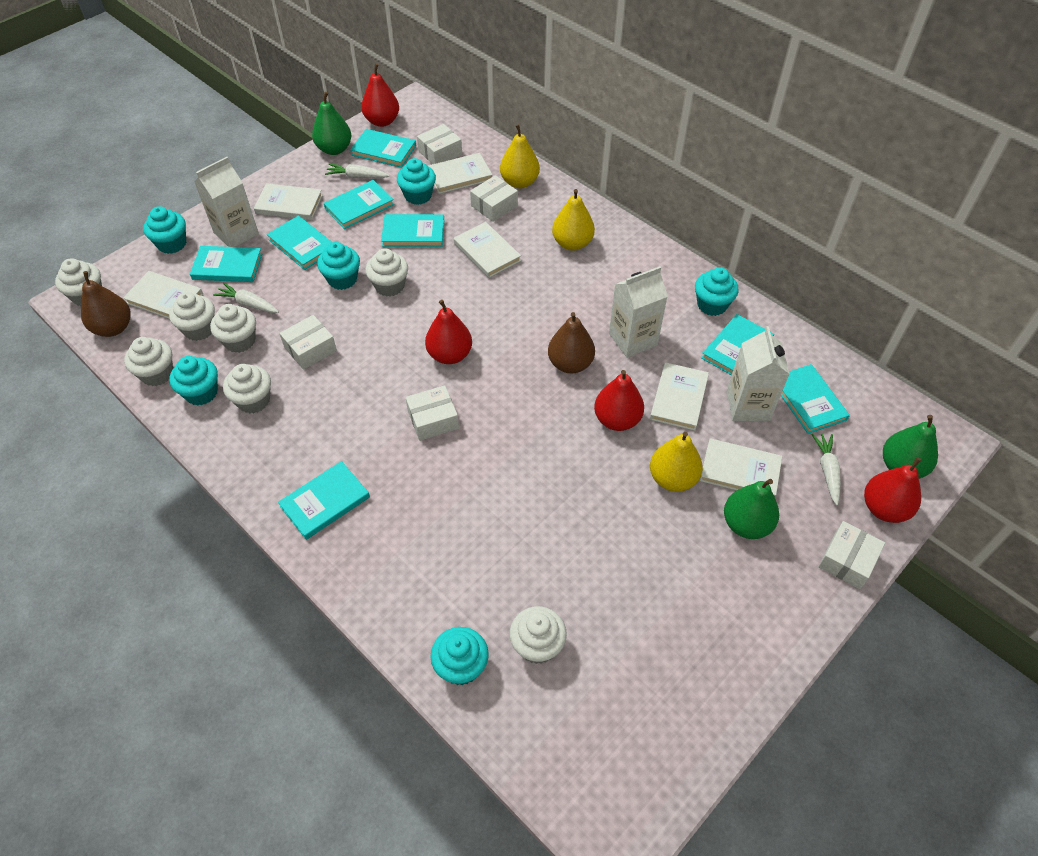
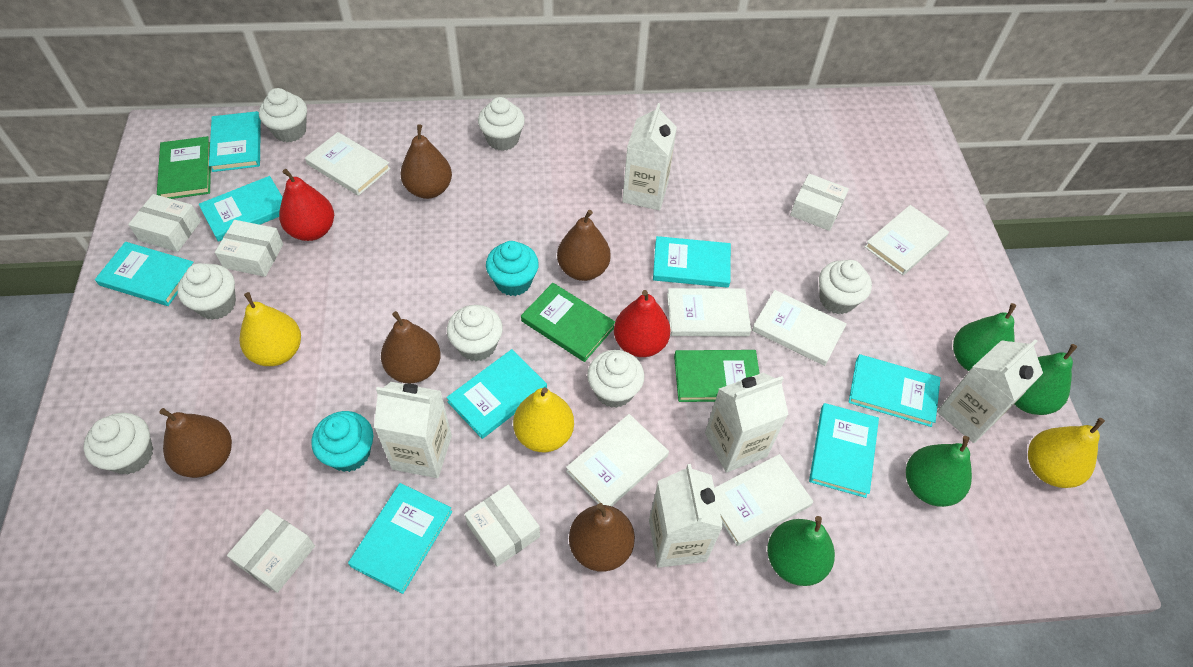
brown pear: [81,271,131,337] [548,312,595,373] = 2 -> [159,408,232,478] [381,311,441,383] [400,124,452,199] [557,210,611,281] [569,503,635,572] = 5
green book: none = 0 -> [157,136,211,199] [521,283,615,362] [674,350,760,402] = 3
green pear: [312,92,351,155] [724,479,779,539] [883,415,938,479] = 3 -> [767,516,835,586] [906,436,972,507] [953,303,1017,371] [1014,344,1077,415] = 4
red pear: [361,64,399,127] [425,300,472,364] [594,370,644,431] [864,457,921,523] = 4 -> [279,169,334,241] [614,290,671,357] = 2
turquoise cupcake: [143,206,186,254] [169,356,218,406] [317,242,360,290] [397,158,436,205] [431,627,489,685] [695,267,739,316] = 6 -> [311,411,373,472] [486,241,539,296] = 2
white carrot: [213,283,279,313] [325,164,390,178] [812,434,841,505] = 3 -> none = 0
white carton: [194,157,259,247] [609,266,668,358] [727,326,789,421] = 3 -> [374,382,452,478] [622,103,677,211] [649,464,723,568] [705,372,789,473] [937,339,1043,443] = 5

